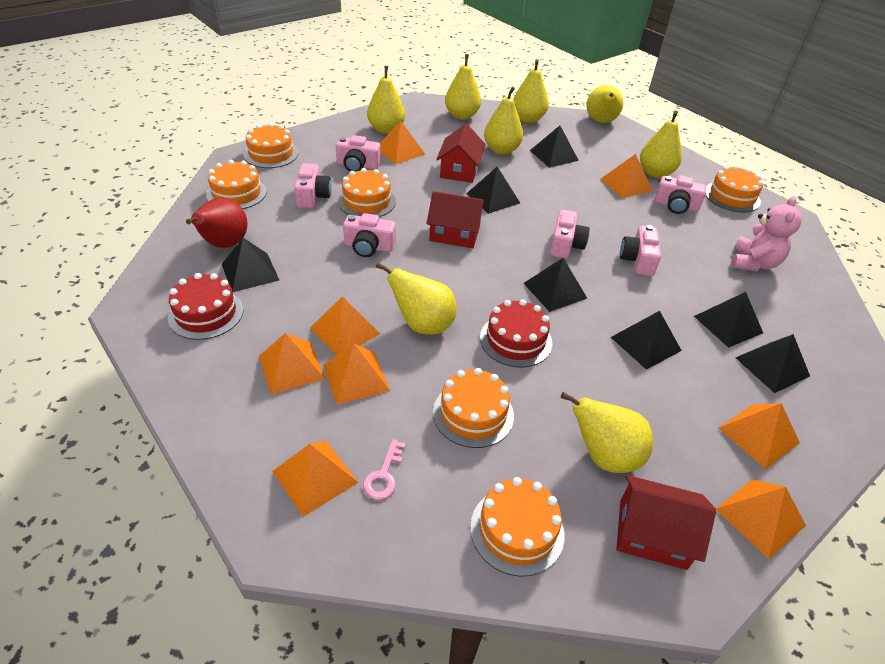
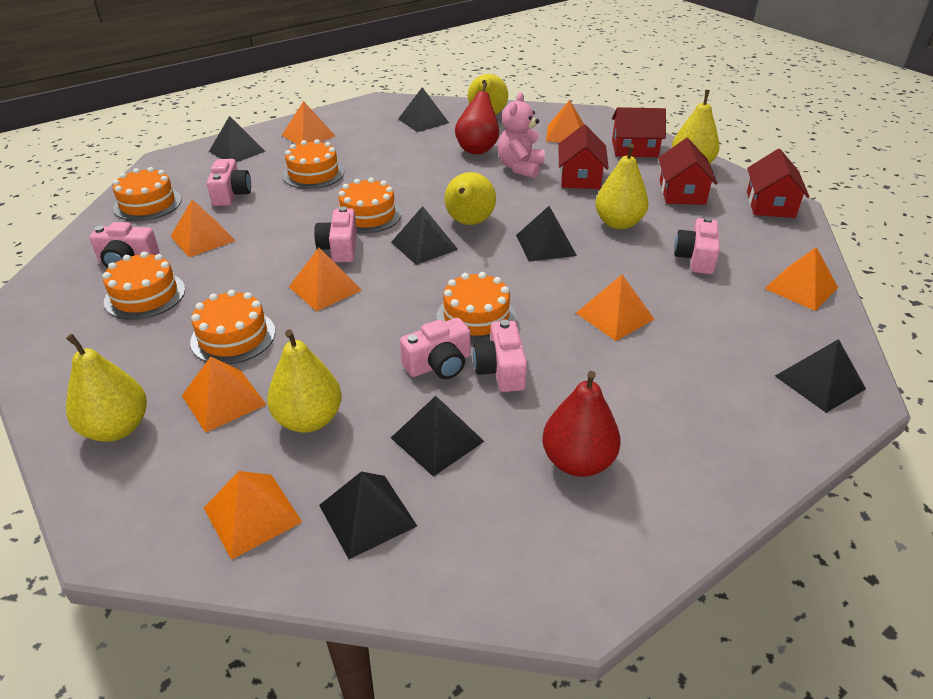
pink key: [363,439,406,500] = 1 -> none = 0
red cake: [168,273,244,340] [480,299,552,367] = 2 -> none = 0
red house: [426,191,485,248] [436,124,486,183] [617,475,716,570] = 3 -> [559,125,609,189] [612,107,666,157] [658,138,717,205] [747,149,810,218] = 4
red pear: [186,198,248,248] = 1 -> [455,82,499,154] [542,371,621,477] = 2
yellow pear: [367,66,405,134] [376,262,457,335] [445,54,481,120] [484,87,523,155] [513,59,549,123] [561,392,653,473] [586,85,624,123] [640,111,682,178] = 8 -> [66,334,147,442] [267,329,342,433] [445,172,496,225] [468,74,508,115] [595,144,649,229] [672,90,720,164] = 6

